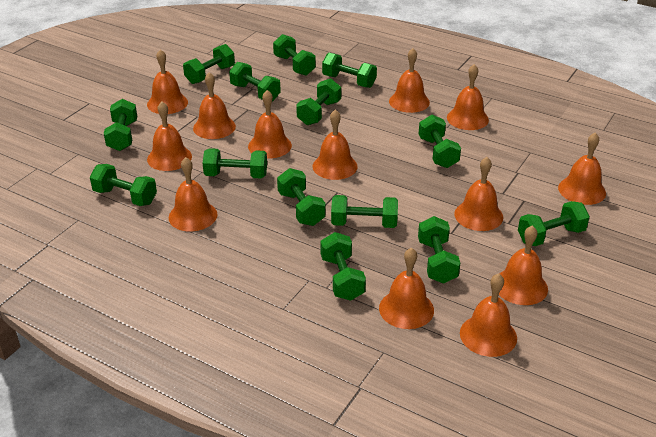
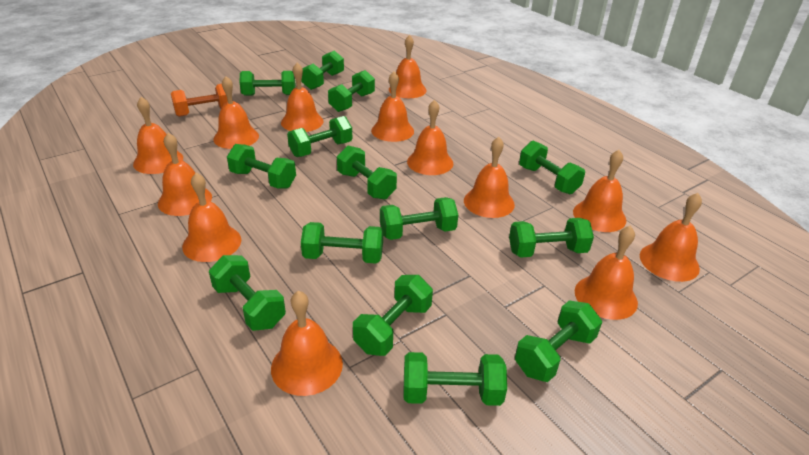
orange dumbbell: none = 0 -> [171,84,228,117] = 1

